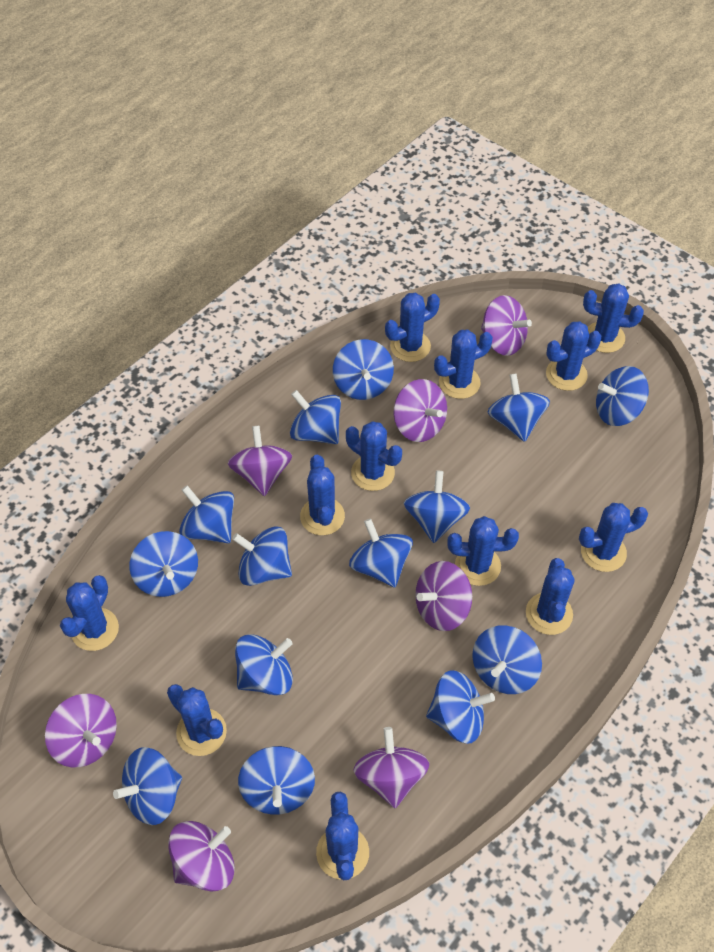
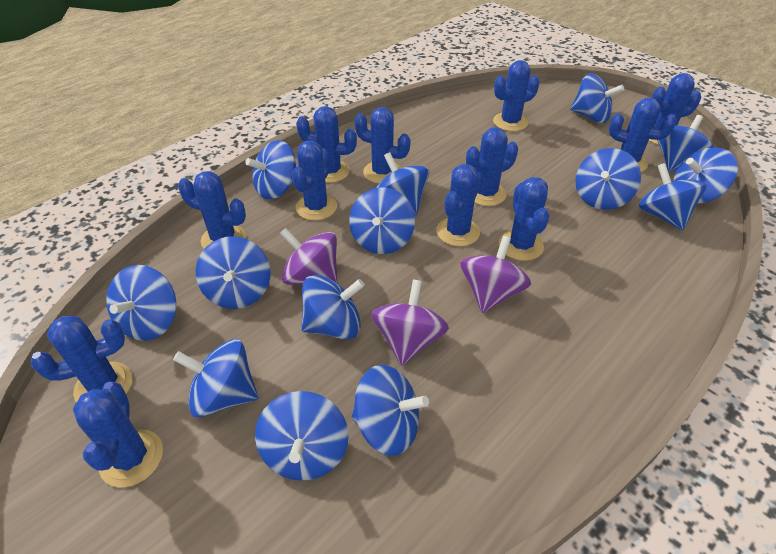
purple spinning top: [45,694,117,768] [168,821,235,892] [228,426,292,496] [354,727,429,808] [394,379,447,442] [415,561,472,631] [481,295,532,356] = 7 -> [280,228,338,285] [371,279,449,365] [460,236,531,313] = 3

